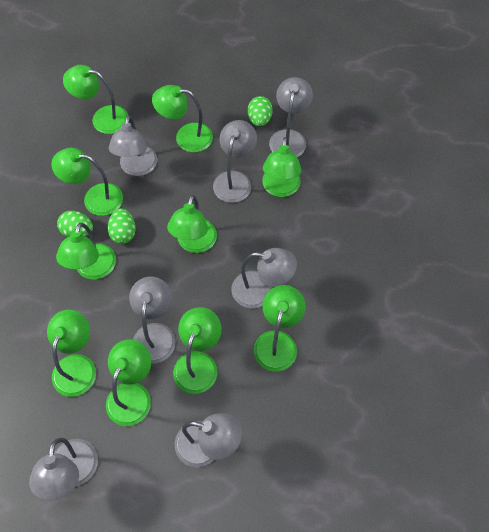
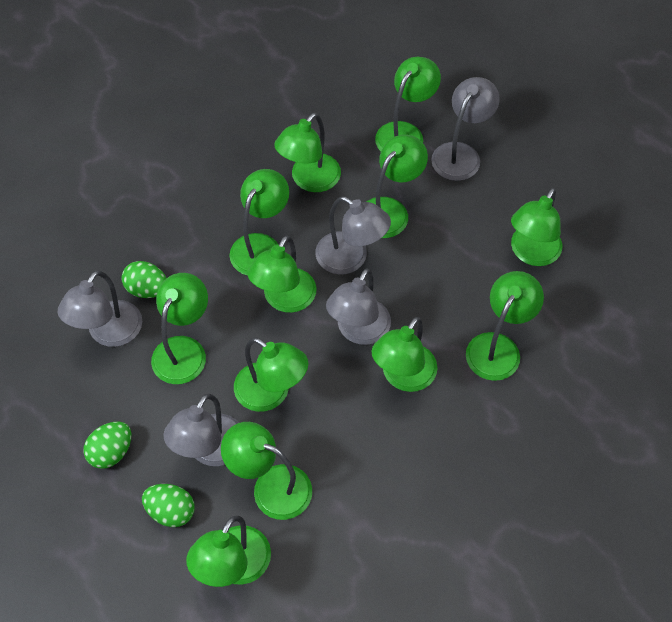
green lamp: [47,310,96,397] [51,148,123,216] [56,223,116,280] [63,65,128,134] [106,339,151,426] [152,85,213,152] [167,195,217,253] [173,307,222,394] [254,285,306,372] [262,137,301,197] = 10 -> [151,273,208,384] [186,516,271,587] [221,422,312,520] [229,169,289,276] [234,337,308,412] [247,235,317,313] [274,113,341,192] [367,135,428,238] [372,317,438,392] [375,57,441,151] [466,271,544,381] [511,188,562,266] = 12
grey lamp: [29,438,98,500] [109,115,157,176] [129,277,175,364] [175,413,242,468] [213,120,257,203] [231,248,297,308] [269,77,313,157] = 7 -> [58,271,142,347] [164,394,239,466] [315,196,391,275] [326,268,391,345] [431,77,500,181] = 5

